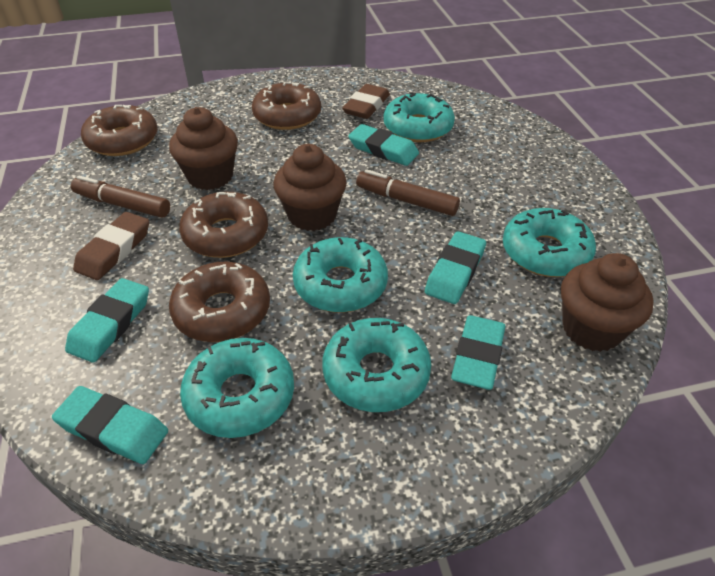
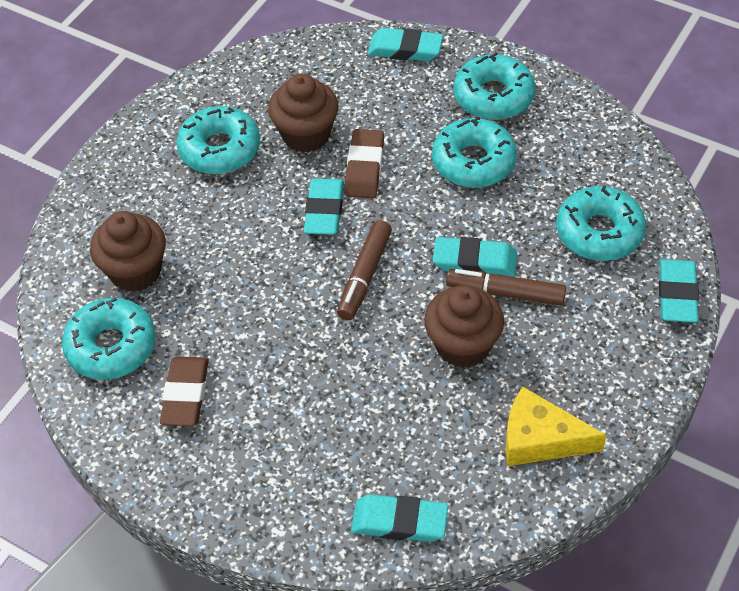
brown donut: [81,105,158,156] [169,262,270,342] [179,192,268,258] [252,82,321,130] = 4 -> none = 0
yellow cheese: none = 0 -> [506,387,607,466] = 1

